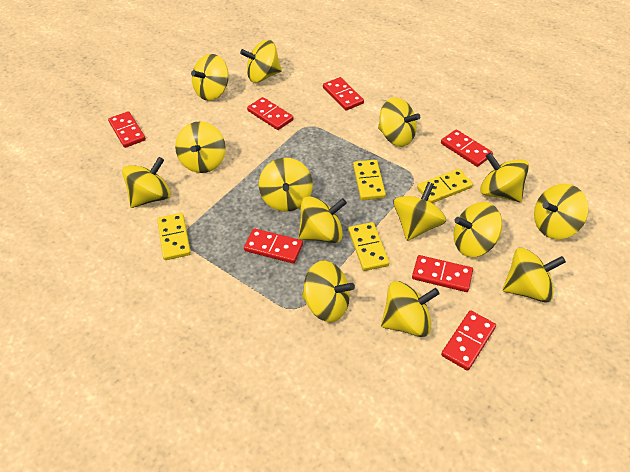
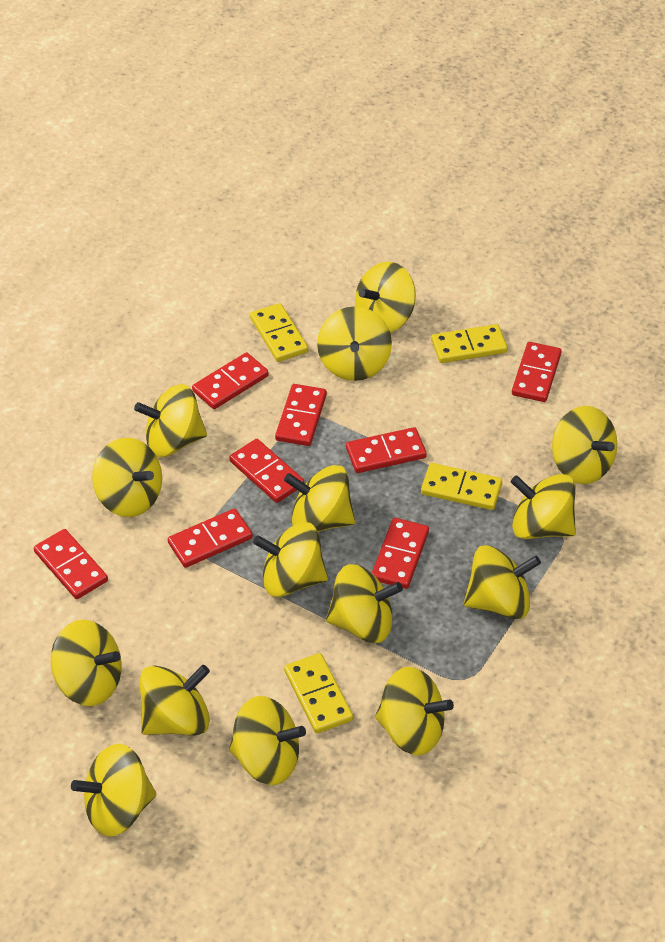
red domino: [108,111,146,148] [244,228,303,264] [247,97,294,130] [323,77,364,110] [412,255,473,292] [441,129,493,167] [441,310,496,371] = 7 -> [34,529,108,599] [168,508,253,568] [192,352,269,409] [229,439,304,503] [275,384,327,446] [346,427,427,473] [372,518,429,589] [512,342,562,402] = 8
yellow spinning top: [122,157,171,208] [175,122,226,173] [191,54,229,101] [240,40,282,83] [259,158,313,212] [299,196,347,243] [302,261,355,322] [378,97,420,147] [381,281,440,337] [393,182,446,241] [454,202,502,257] [480,153,529,202] [503,248,566,303] [534,184,589,239] = 14 -> [51,620,122,706] [71,744,156,837] [92,438,162,517] [134,384,207,457] [139,665,210,736] [229,696,306,785] [253,522,328,597] [284,465,355,532] [317,306,392,381] [326,564,403,643] [355,262,416,333] [375,667,454,755] [464,545,541,619] [511,474,576,539] [552,406,617,484] = 15

